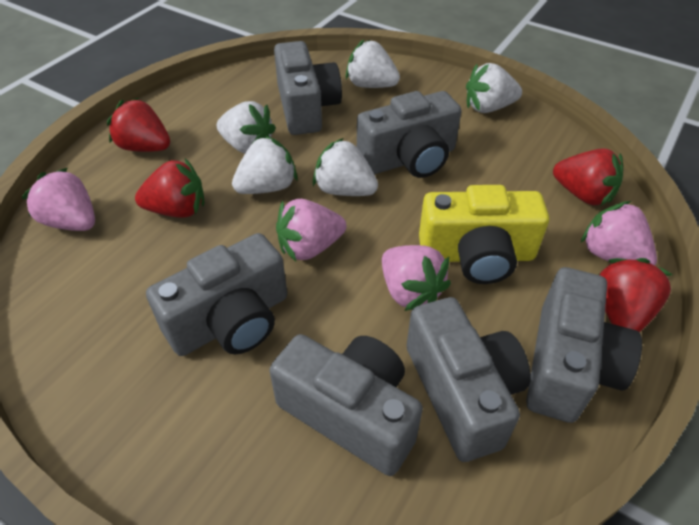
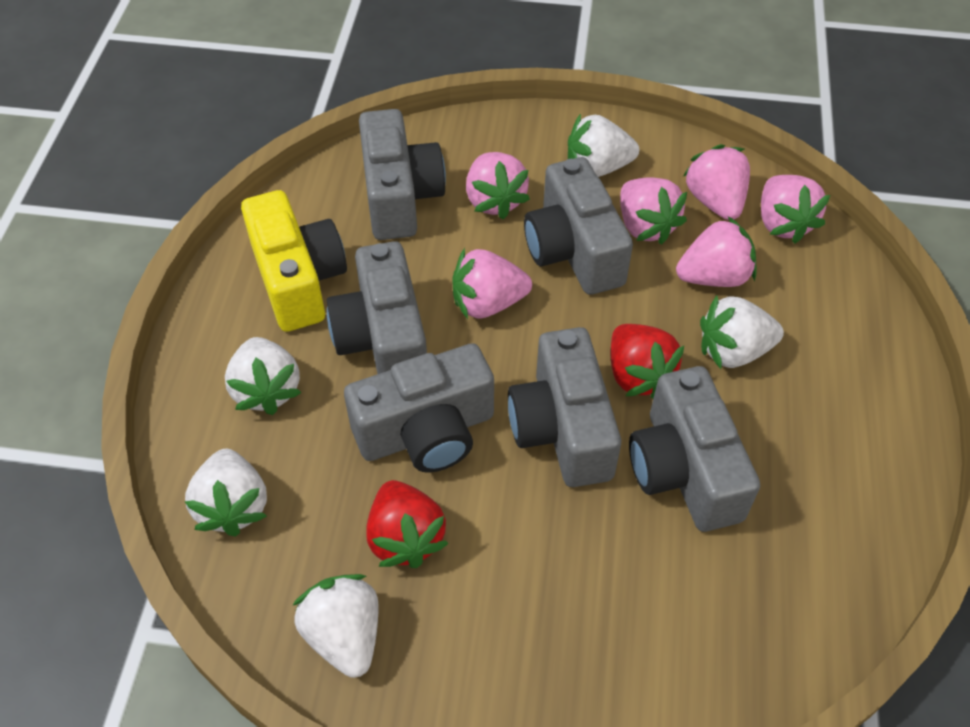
pink strawberry: [22,168,95,231] [276,199,347,261] [382,245,451,311] [581,201,657,266] = 4 -> [453,248,532,319] [466,152,530,219] [620,178,687,245] [676,216,757,287] [683,144,750,220] [761,175,830,243] = 6
red strawberry: [107,98,170,152] [135,158,204,218] [553,148,623,206] [598,258,673,332] = 4 -> [367,480,449,568] [611,324,684,398] = 2

